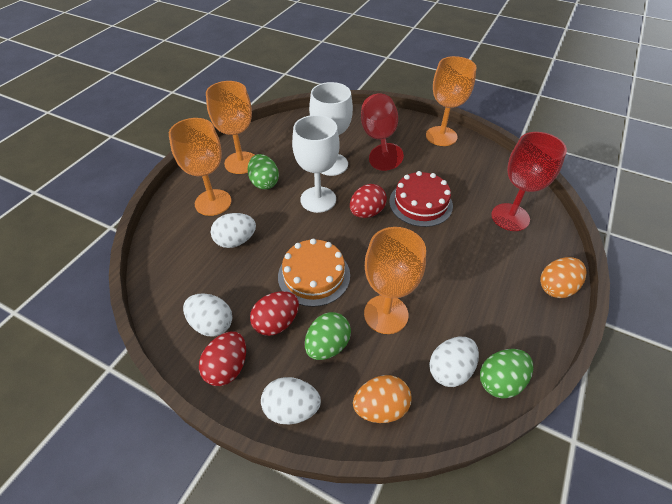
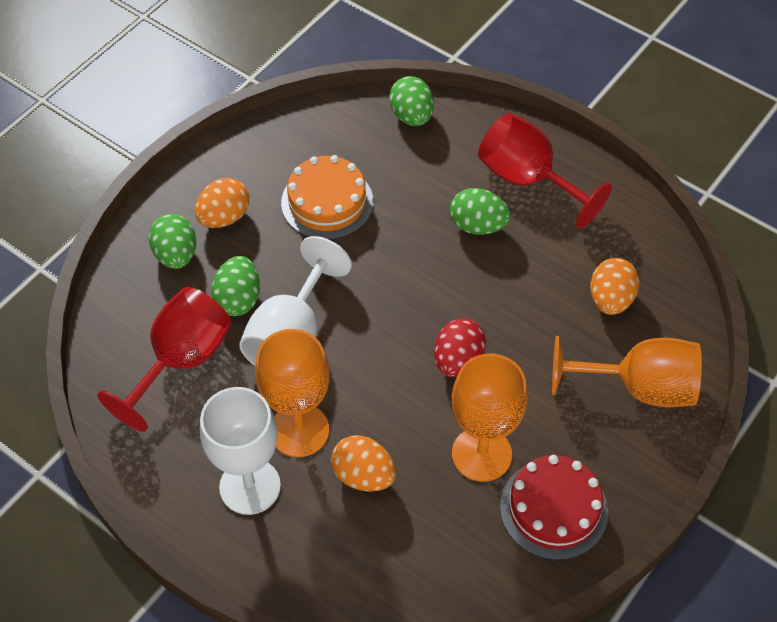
green egg: [247,154,279,189] [305,312,351,360] [480,349,533,399] = 3 -> [149,214,196,269] [211,256,260,316] [389,76,434,126] [450,188,510,235] = 4
orange egg: [353,375,411,423] [540,257,586,298] = 2 -> [195,178,249,228] [331,435,396,491] [590,258,639,315] = 3
orange goblet: [169,118,231,216] [206,81,254,174] [364,227,426,334] [426,56,477,146] = 4 -> [255,329,330,457] [452,354,528,482] [552,336,702,407] = 3
red egg: [199,332,246,386] [250,291,299,336] [350,184,387,218] = 3 -> [434,319,486,377] = 1
white egg: [183,294,233,336] [211,213,256,248] [261,377,321,424] [429,337,479,387] = 4 -> none = 0

